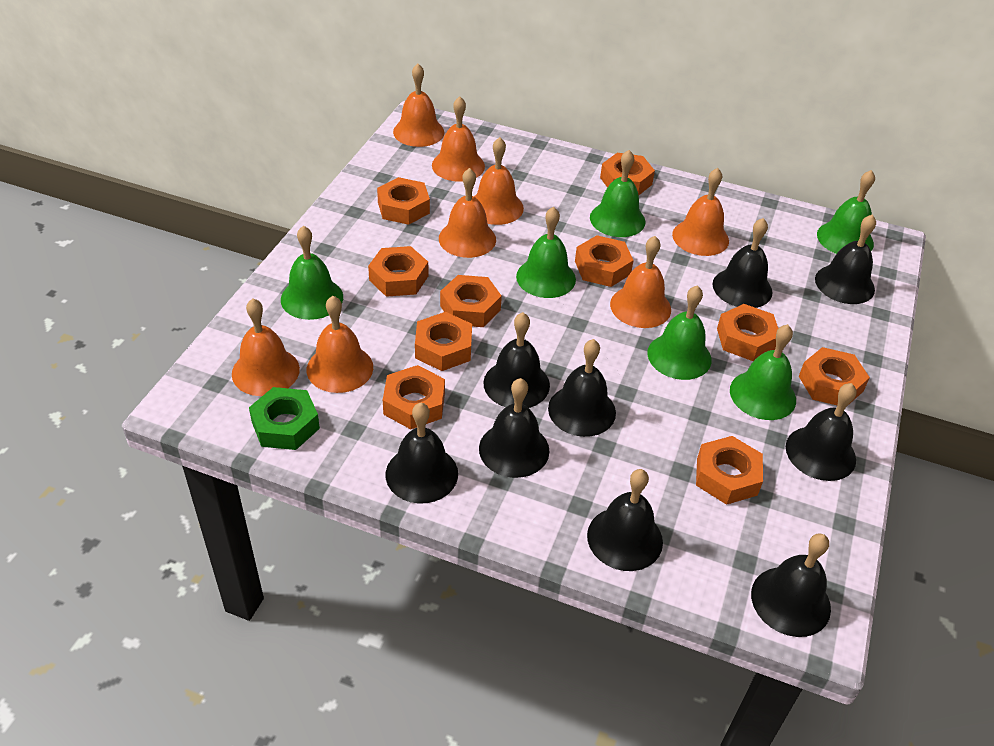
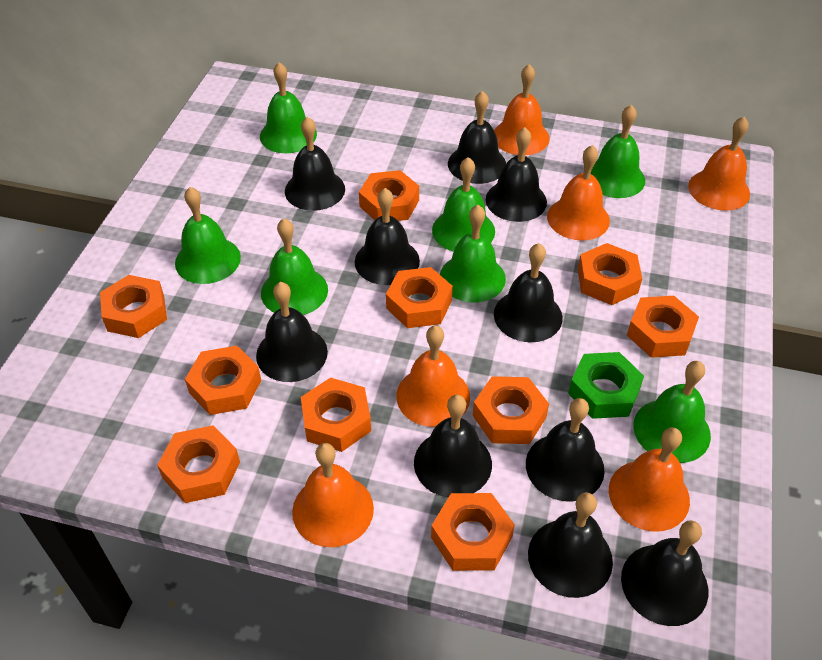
black bell: [386,403,458,504] [479,378,549,478] [483,312,550,408] [548,339,616,437] [587,469,663,571] [713,218,772,308] [751,534,831,637] [786,383,857,481] [815,214,876,304] = 9 -> [256,282,328,382] [285,117,345,211] [355,188,420,285] [414,395,492,498] [448,91,506,184] [486,127,547,222] [494,243,563,342] [526,398,605,502] [528,492,613,598] [621,520,708,626] = 10
green bell: [281,226,343,320] [516,207,576,298] [590,150,646,237] [647,285,712,380] [730,324,796,420] [817,170,875,254] = 6 -> [175,187,241,284] [260,62,317,153] [261,218,328,315] [432,157,495,252] [440,205,506,303] [591,105,645,198] [633,361,711,463] = 7
orange bell: [232,299,300,396] [307,296,373,393] [393,64,444,147] [432,96,485,182] [439,168,496,258] [474,137,524,225] [610,236,671,328] [672,168,729,256] = 8 -> [292,443,374,547] [396,325,470,427] [494,64,550,155] [547,145,610,241] [609,428,690,532] [688,117,750,211] = 6

